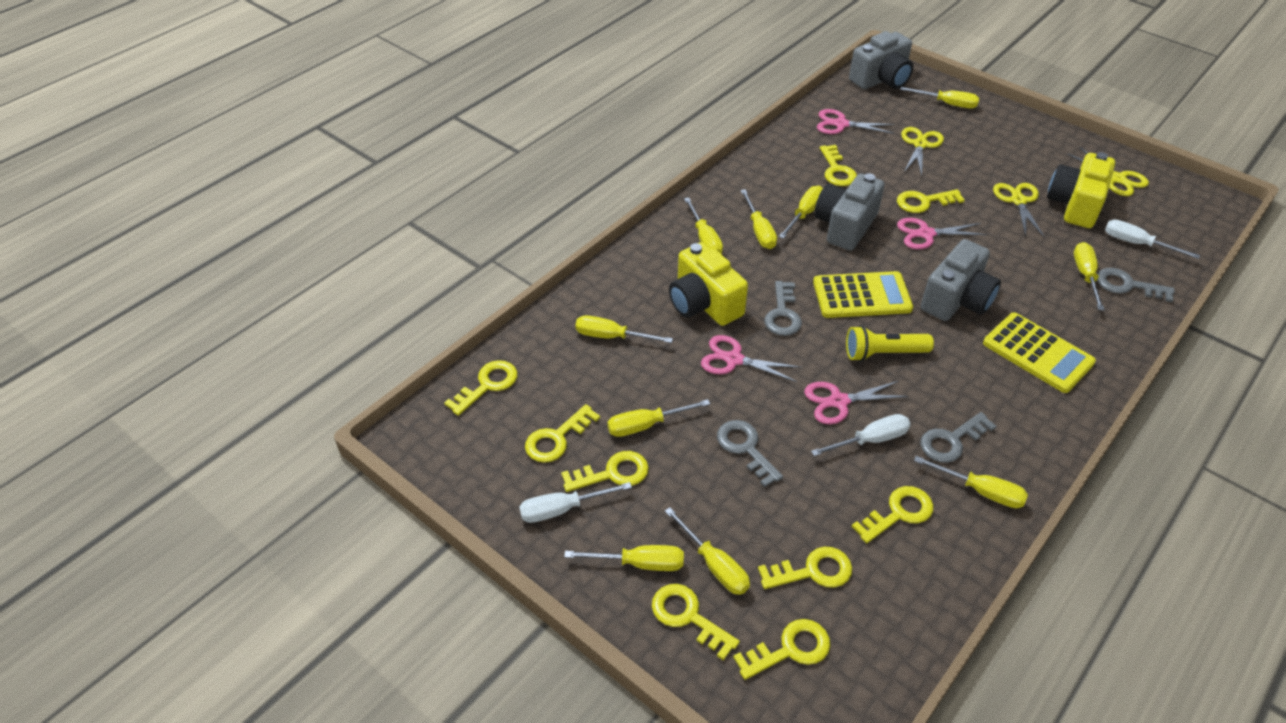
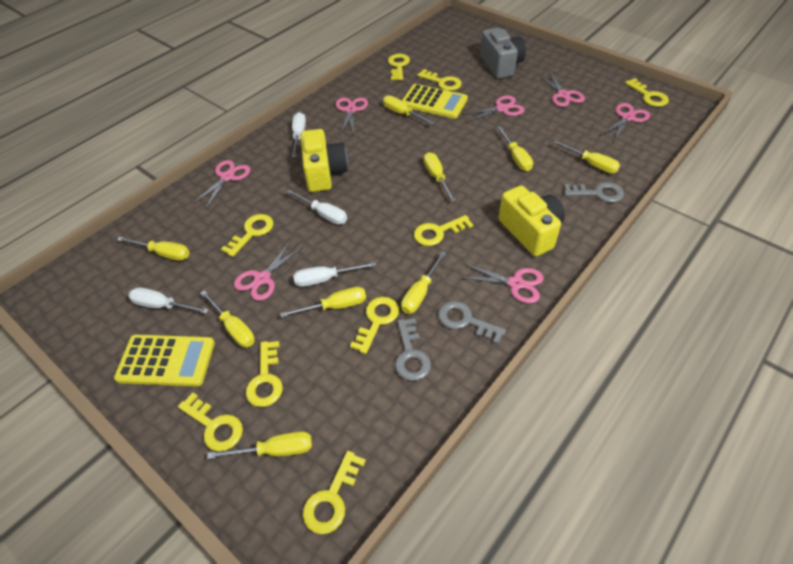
grey camera: [814,173,885,251] [849,31,913,89] [920,239,1001,321] = 3 -> [480,28,526,79] = 1
grey key: [717,420,783,487] [764,281,802,336] [920,412,996,463] [1097,268,1175,302] = 4 -> [395,318,431,381] [438,301,506,344] [564,182,624,203] = 3
pink scissors: [701,335,802,382] [804,381,908,425] [817,109,894,134] [897,218,987,249] = 4 -> [193,160,250,209] [234,240,304,301] [336,98,368,134] [460,264,544,303] [462,95,525,123] [538,72,585,107] [601,103,650,140] = 7
white screwdriver: [519,482,632,523] [811,414,911,456] [1105,219,1200,259] = 3 -> [128,287,209,314] [286,190,347,225] [292,112,306,157] [293,262,376,287] = 4
yellow flashlight: [846,325,934,362] = 1 -> none = 0
yellow scissors: [901,127,944,176] [993,183,1045,238] [1067,147,1149,196] = 3 -> none = 0
yellow screwdriver: [564,545,684,571] [575,315,673,343] [607,399,710,437] [665,507,750,595] [684,197,723,254] [740,189,777,249] [779,186,823,239] [900,87,979,109] [914,456,1028,508] [1074,242,1105,310] = 10 -> [117,237,190,261] [200,290,255,347] [207,432,312,459] [280,287,366,318] [383,95,435,125] [401,251,446,314] [424,152,456,202] [497,126,533,171] [553,141,620,173] = 9

